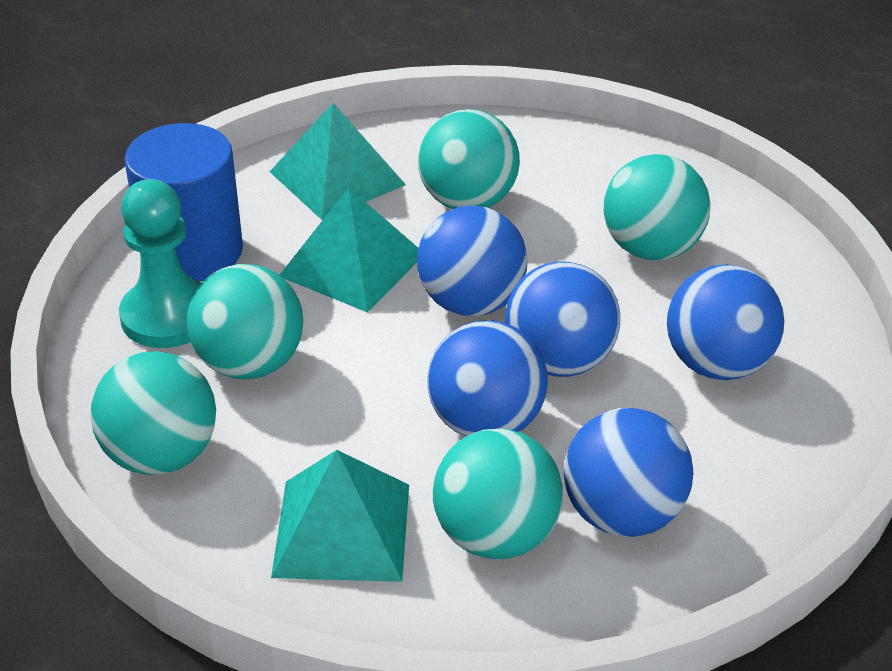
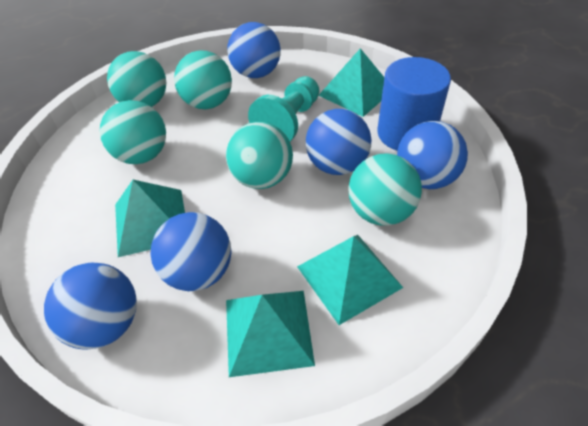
turquoise pyramid: [270,103,406,220] [271,450,409,582] [280,187,419,313] = 3 -> [115,180,185,257] [226,291,315,377] [297,235,403,325] [319,48,384,117] = 4

